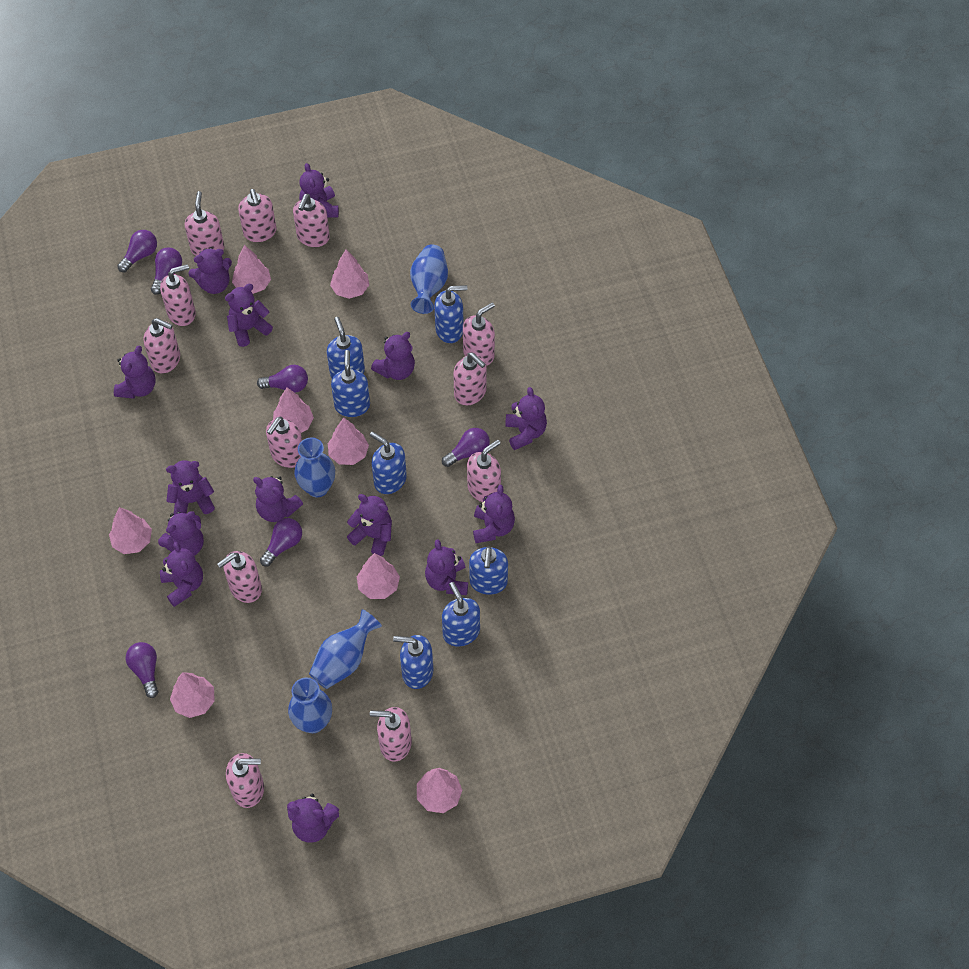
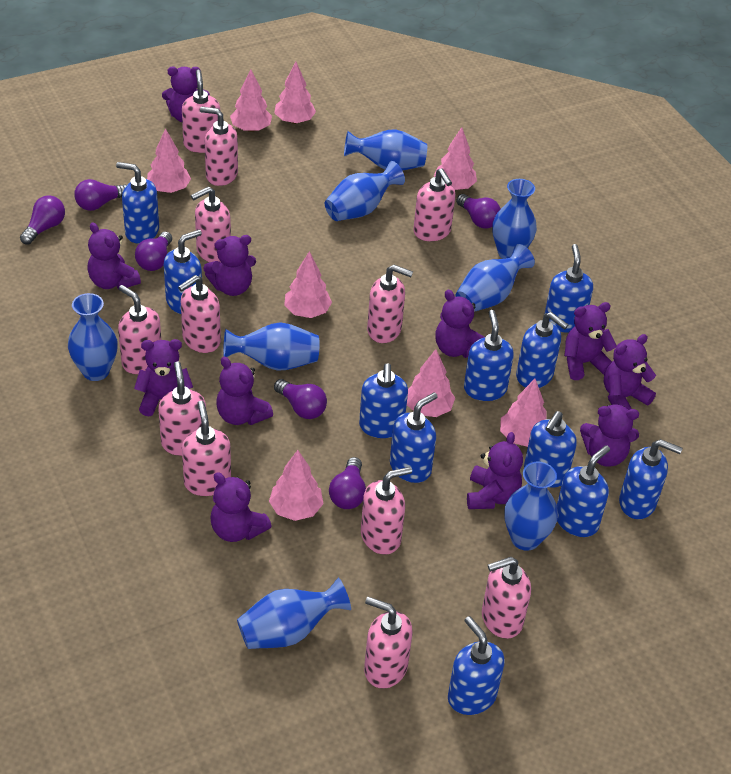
blue soap dispenser: [327,317,365,378] [331,350,370,417] [370,432,407,494] [393,635,433,689] [434,285,468,343] [442,582,480,646] [469,546,508,595] = 7 -> [116,162,159,244] [164,230,202,314] [359,363,408,438] [390,392,438,483] [448,616,505,715] [464,310,514,401] [516,312,568,388] [524,411,577,488] [545,244,593,333] [557,445,610,537] [619,439,683,519] = 11
blue vase: [288,677,332,733] [294,437,335,497] [309,609,382,689] [410,244,448,314] = 4 -> [68,293,118,381] [223,322,319,371] [237,578,351,649] [325,161,405,221] [344,129,427,171] [455,244,535,311] [492,179,537,259] [504,461,558,551] = 8
purple teddy bear: [114,345,155,399] [158,511,204,556] [160,541,203,607] [166,460,215,515] [188,248,232,294] [225,284,273,347] [253,476,303,522] [287,794,339,843] [299,163,339,218] [347,494,392,556] [371,332,415,380] [425,539,468,595] [473,485,515,543] [505,387,547,450] = 14 -> [87,222,141,290] [134,339,193,416] [162,67,210,122] [203,235,256,296] [210,472,272,542] [216,357,273,425] [435,290,485,358] [467,432,523,509] [564,302,617,380] [580,404,639,467] [604,334,656,410] = 11

